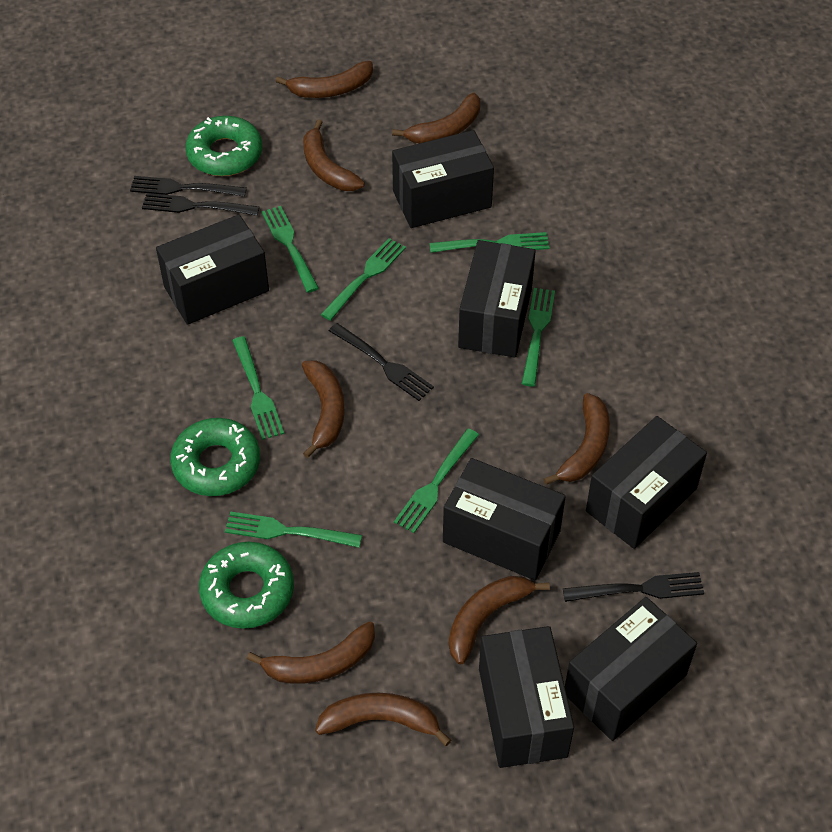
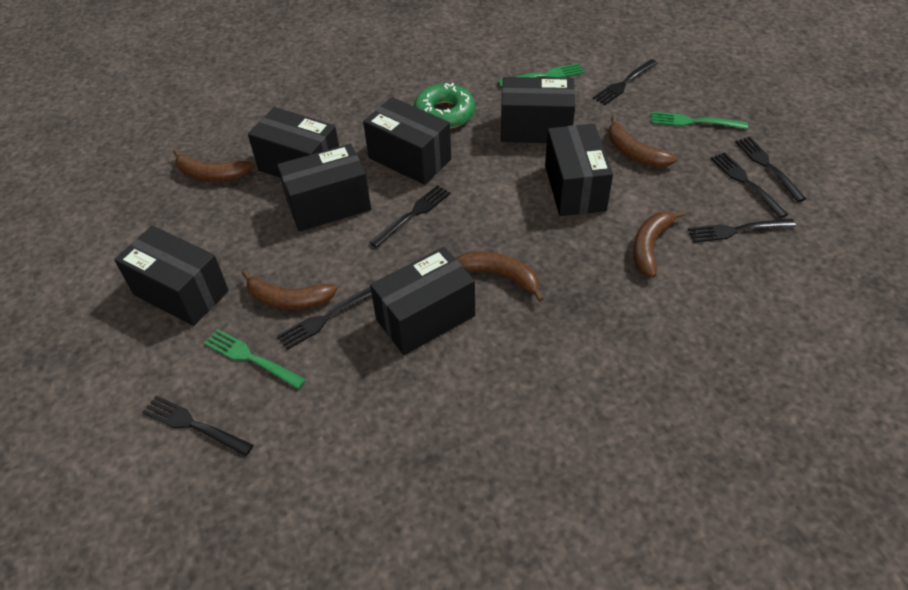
black fork: [130,176,247,197] [142,193,259,216] [329,323,434,401] [563,572,704,602] = 4 -> [142,395,253,456] [277,287,372,350] [369,185,451,248] [593,59,658,105] [688,219,796,243] [711,152,788,218] [735,136,806,202] = 7
brown banana: [247,622,375,684] [276,61,373,98] [302,360,345,458] [303,120,365,191] [315,693,451,746] [392,93,480,144] [449,576,550,665] [543,393,610,485] = 8 -> [173,149,253,181] [242,270,337,310] [456,252,544,302] [609,116,677,167] [633,210,686,278] = 5
green donut: [170,418,260,496] [185,116,262,176] [199,542,294,629] = 3 -> [414,83,475,129] = 1
green fork: [225,511,362,548] [232,336,284,440] [262,206,319,293] [320,238,406,321] [394,428,479,533] [429,232,550,253] [522,288,555,387] = 7 -> [204,329,306,389] [498,63,584,87] [651,112,748,129] = 3

